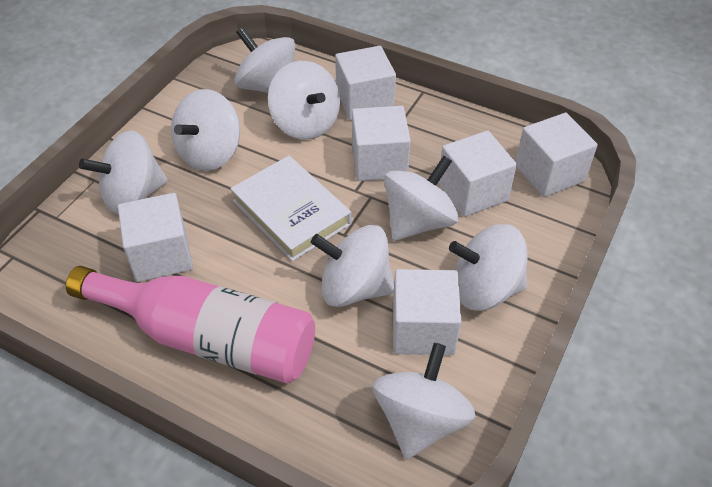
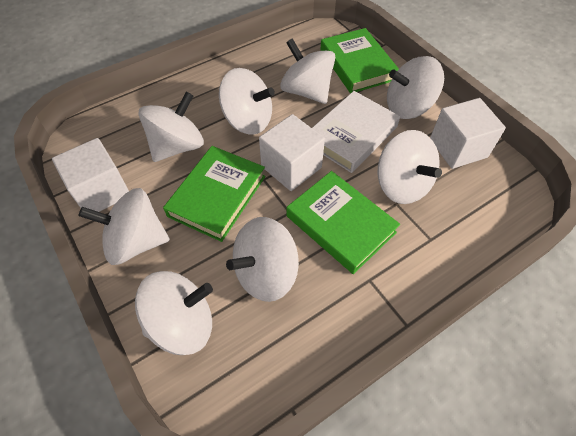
green book: none = 0 -> [163,146,265,242] [287,171,400,274] [320,28,399,94] = 3
pink bottle: [66,266,315,384] = 1 -> none = 0
white cube: [118,193,193,282] [335,46,396,120] [352,106,411,181] [393,269,461,355] [438,131,517,217] [515,113,598,197] = 6 -> [52,138,129,212] [259,114,325,191] [430,98,506,169] = 3

